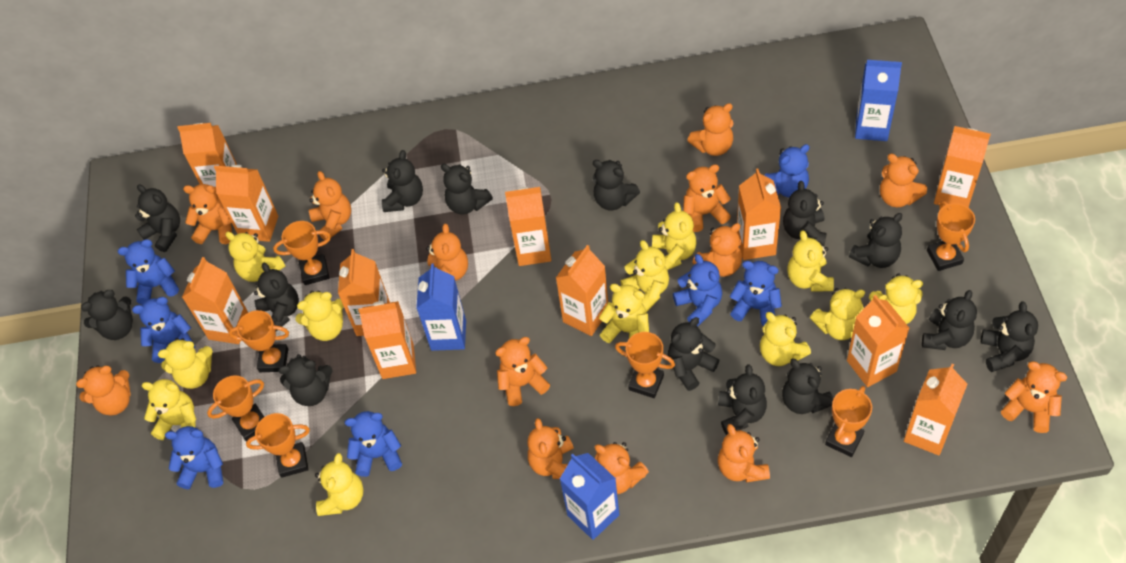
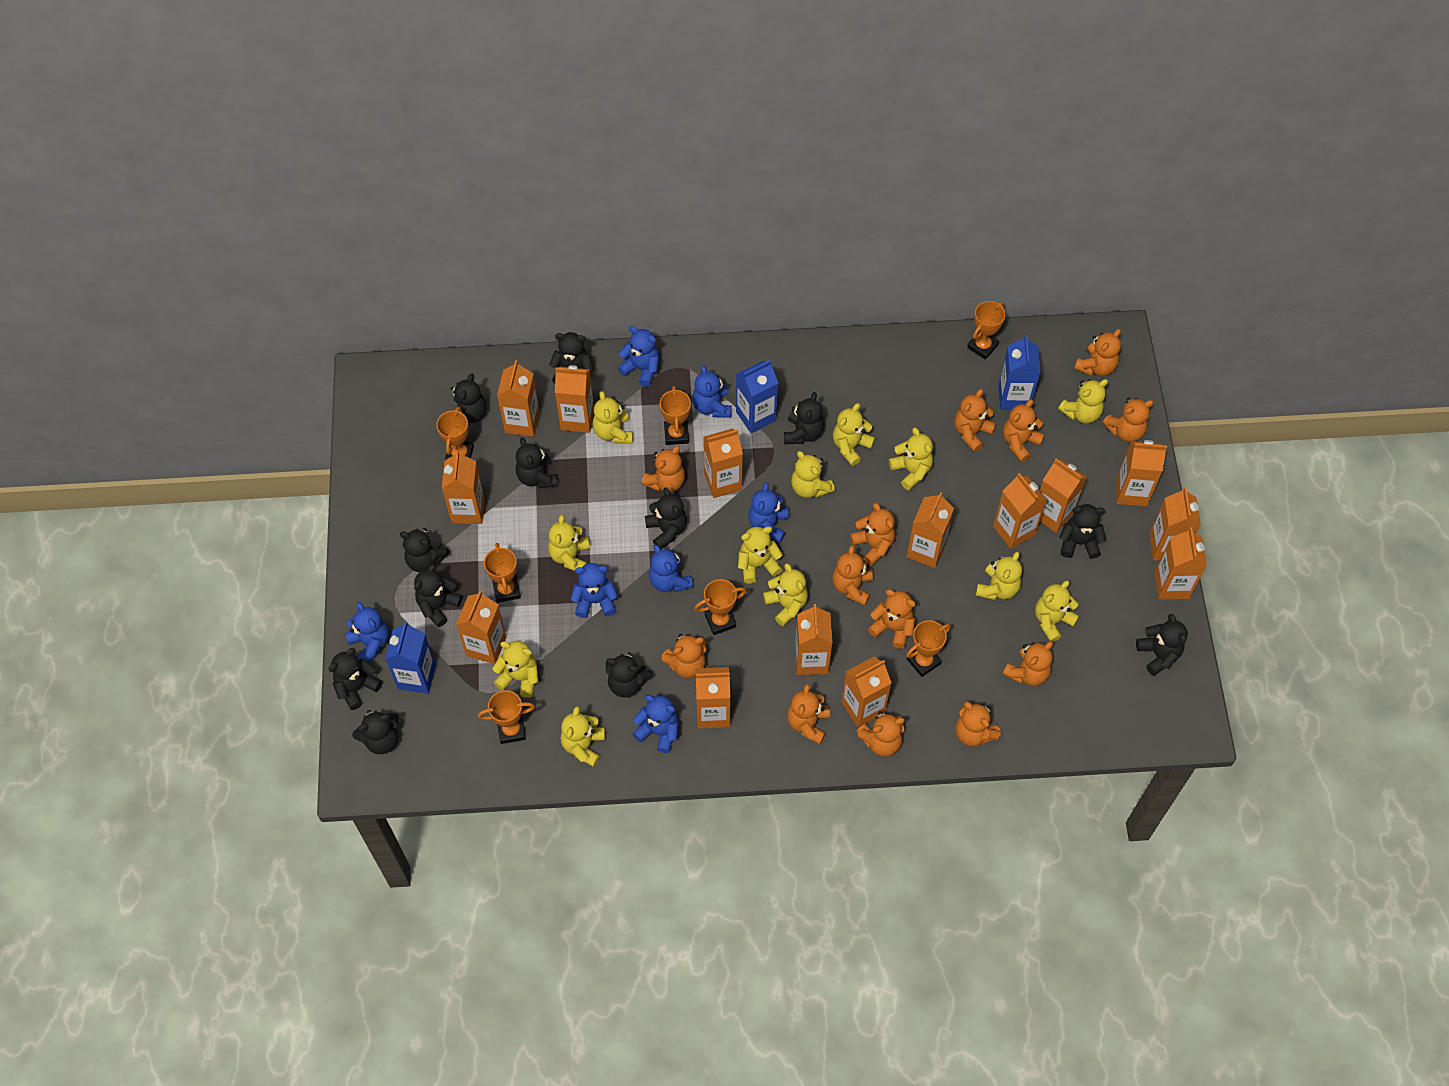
black teddy bear: [81,290,133,340] [135,184,180,252] [254,263,299,331] [278,354,332,406] [382,150,423,212] [441,164,493,215] [593,160,640,210] [668,317,719,391] [718,364,767,435] [782,359,834,414] [783,181,827,246] [849,213,902,268] [922,290,977,350] [981,301,1038,372] = 14 -> [328,648,382,710] [352,710,399,754] [400,528,450,572] [414,564,463,627] [450,373,486,423] [516,438,558,488] [549,332,593,383] [606,652,652,698] [645,487,687,549] [784,392,824,444] [1059,504,1106,559] [1136,614,1187,676] = 12
orange carton: [178,123,237,198] [182,257,248,344] [214,165,278,242] [338,249,390,336] [358,301,416,379] [505,187,551,266] [556,245,608,336] [737,168,781,260] [847,295,909,387] [904,364,967,456] [934,126,991,208] = 11 -> [442,450,485,524] [456,591,506,664] [497,360,540,437] [555,365,594,433] [695,667,730,729] [703,428,743,498] [795,604,833,675] [841,657,891,728] [907,492,954,568] [993,473,1047,549] [1040,459,1087,533] [1117,440,1167,507] [1149,487,1201,560] [1154,527,1207,600] = 14

